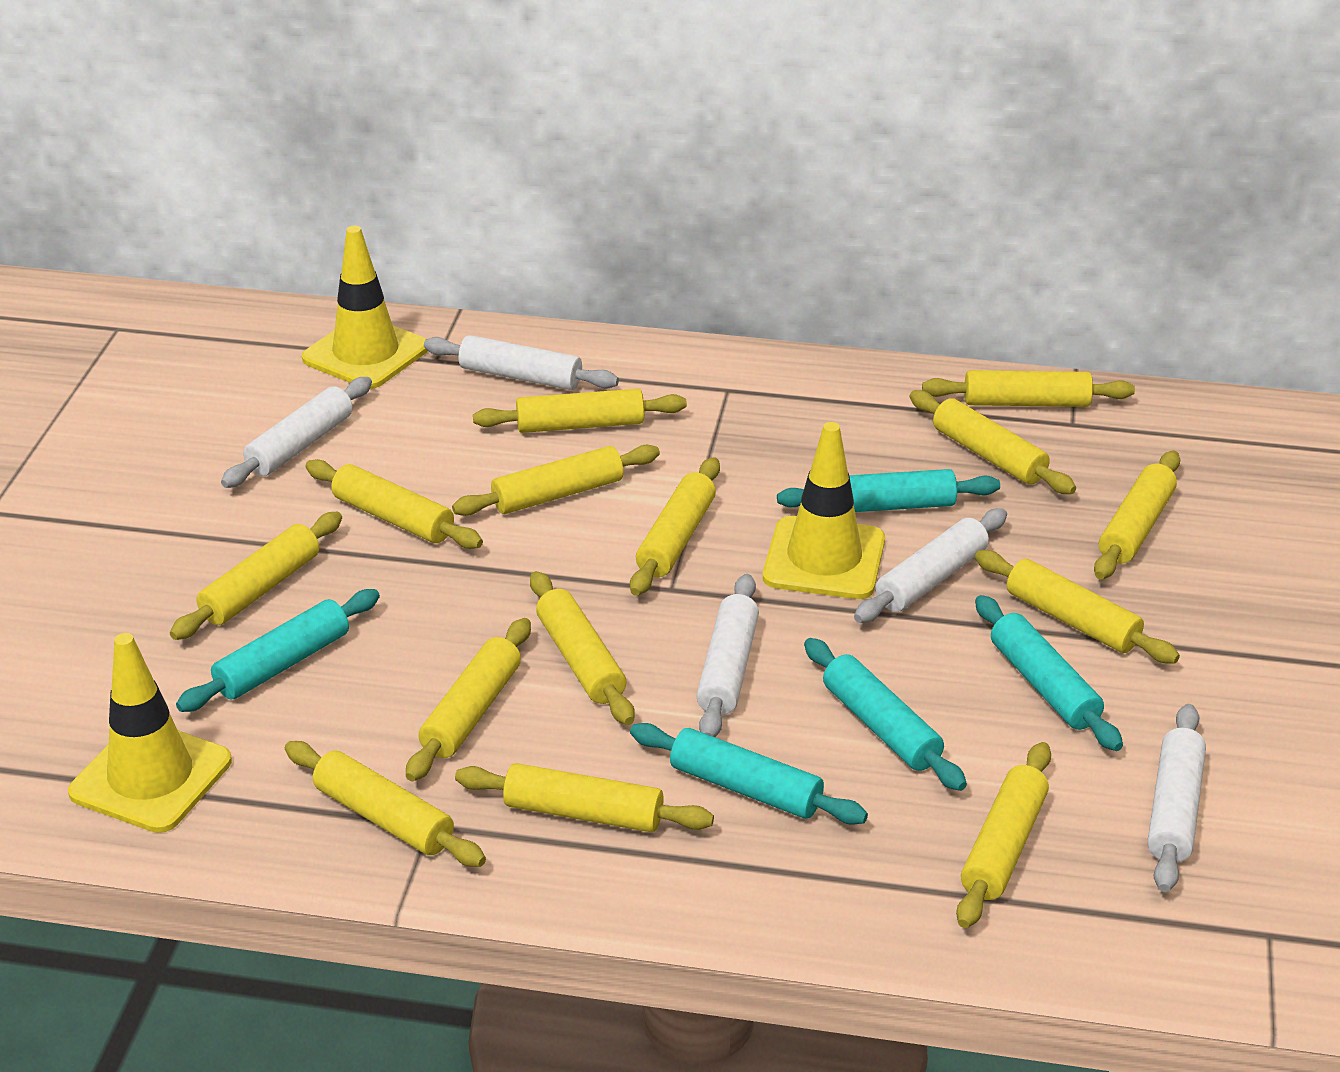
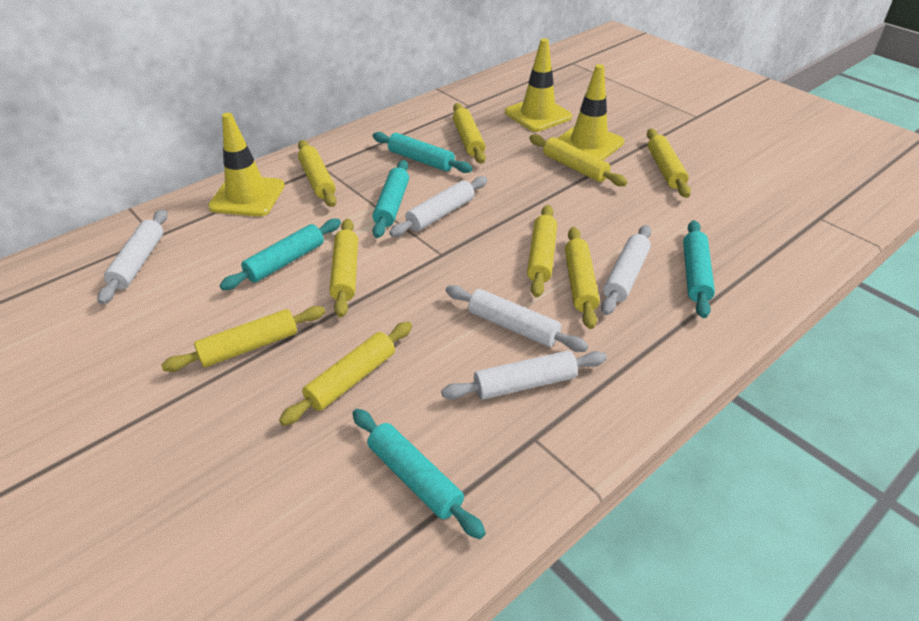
yellow rolling pin: [170,512,342,640] [285,741,486,867] [305,459,483,549] [406,618,531,781] [452,445,660,516] [455,763,714,832] [473,389,687,433] [530,571,635,725] [630,457,720,596] [910,390,1076,494] [922,370,1135,407] [956,742,1051,928] [975,550,1180,664] [1094,451,1180,579] = 14 -> [161,306,325,372] [279,322,412,426] [298,140,337,207] [329,219,358,317] [453,103,486,164] [527,205,557,297] [529,134,627,186] [565,227,600,329] [647,129,691,198] = 9

